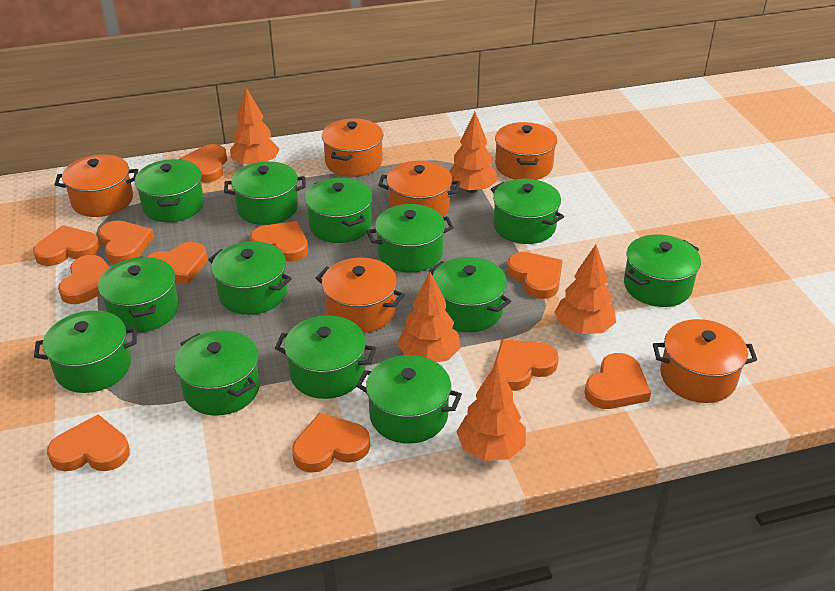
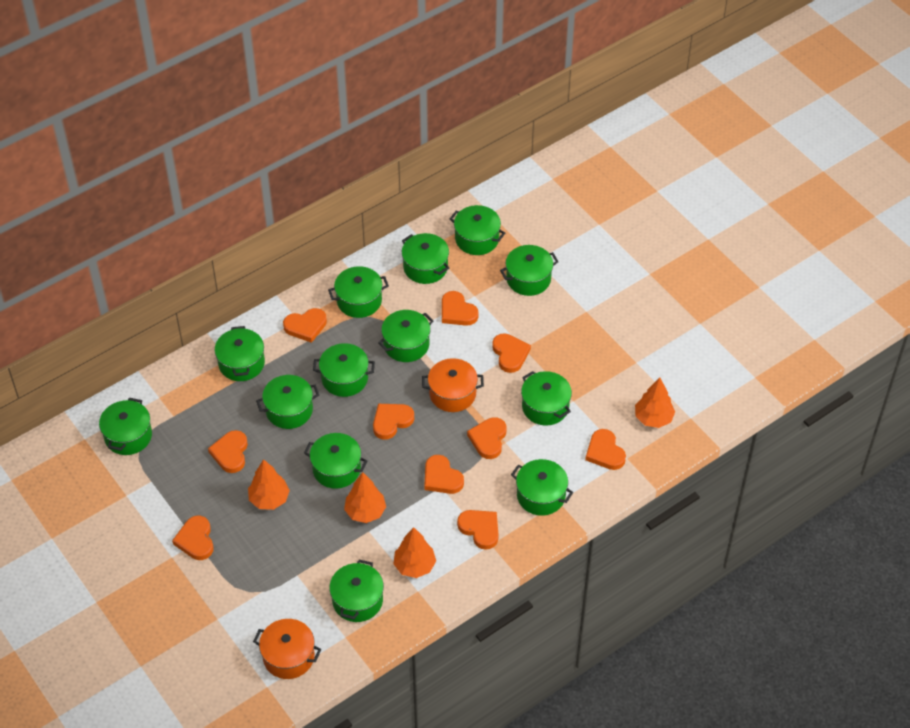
orange heart: [33,225,100,266] [47,414,130,471] [58,255,110,304] [99,221,154,264] [147,242,207,284] [179,144,227,183] [250,221,308,262] [292,413,370,473] [494,339,559,391] [507,252,563,299] [584,353,651,409] = 11 -> [172,516,214,560] [208,430,248,473] [283,308,327,343] [373,404,414,440] [424,455,464,494] [442,291,479,326] [457,510,499,550] [467,417,506,459] [492,333,531,373] [585,429,626,470] = 10
orange pot: [54,154,138,217] [316,258,405,333] [322,118,384,177] [378,161,460,217] [495,122,557,180] [653,319,757,403] = 6 -> [253,619,321,679] [422,358,484,412] = 2
orange tree: [230,88,279,164] [397,272,461,362] [449,112,497,193] [456,362,526,461] [554,245,616,334] = 5 -> [248,459,290,510] [344,472,386,523] [393,527,436,578] [635,377,675,428] = 4

